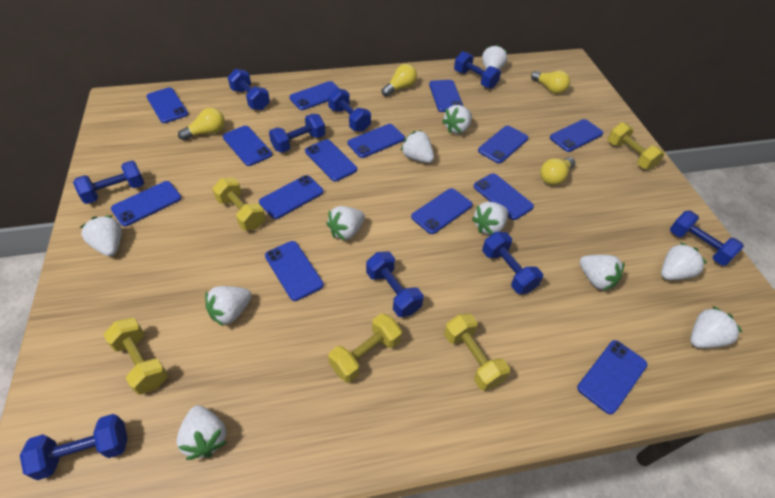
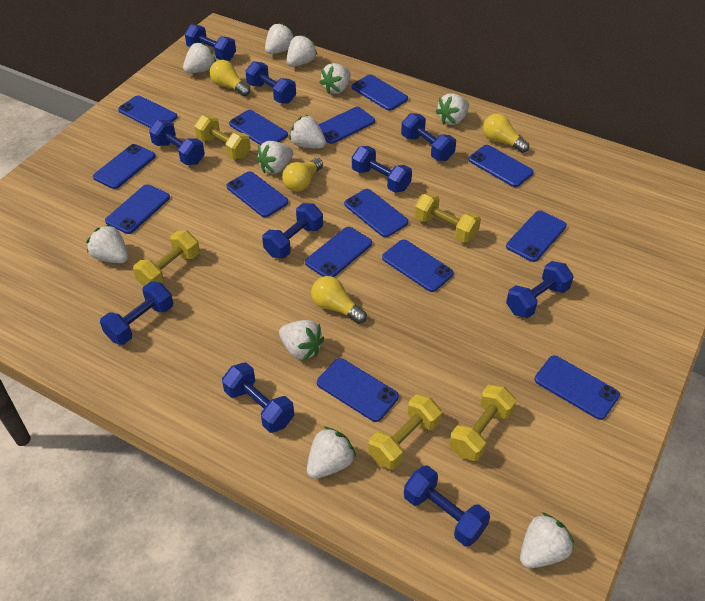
blue dumbbell: [20,414,128,480] [73,161,144,204] [228,69,270,110] [269,114,326,153] [328,88,371,132] [366,252,424,317] [454,51,501,89] [482,232,543,294] [670,210,744,266] = 9 -> [100,281,173,345] [149,120,205,165] [185,24,236,61] [222,362,294,433] [245,61,296,104] [262,203,323,258] [352,146,412,193] [401,113,456,161] [404,465,490,547] [506,261,574,318] = 10

